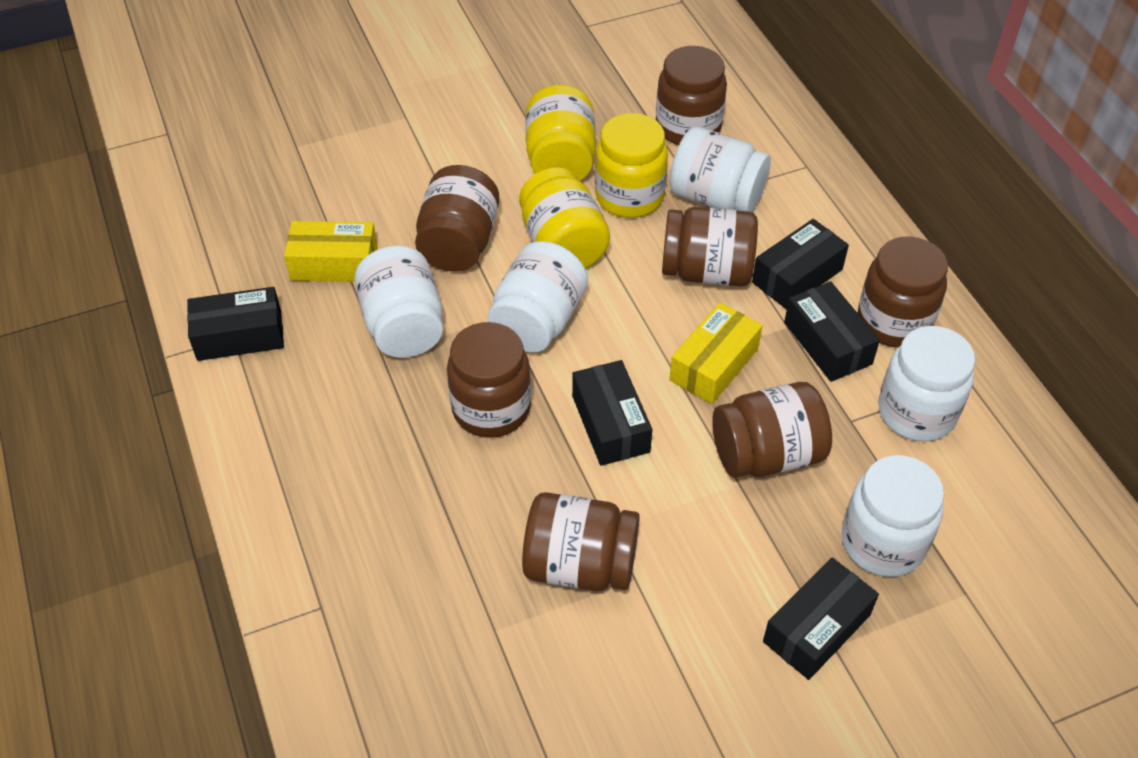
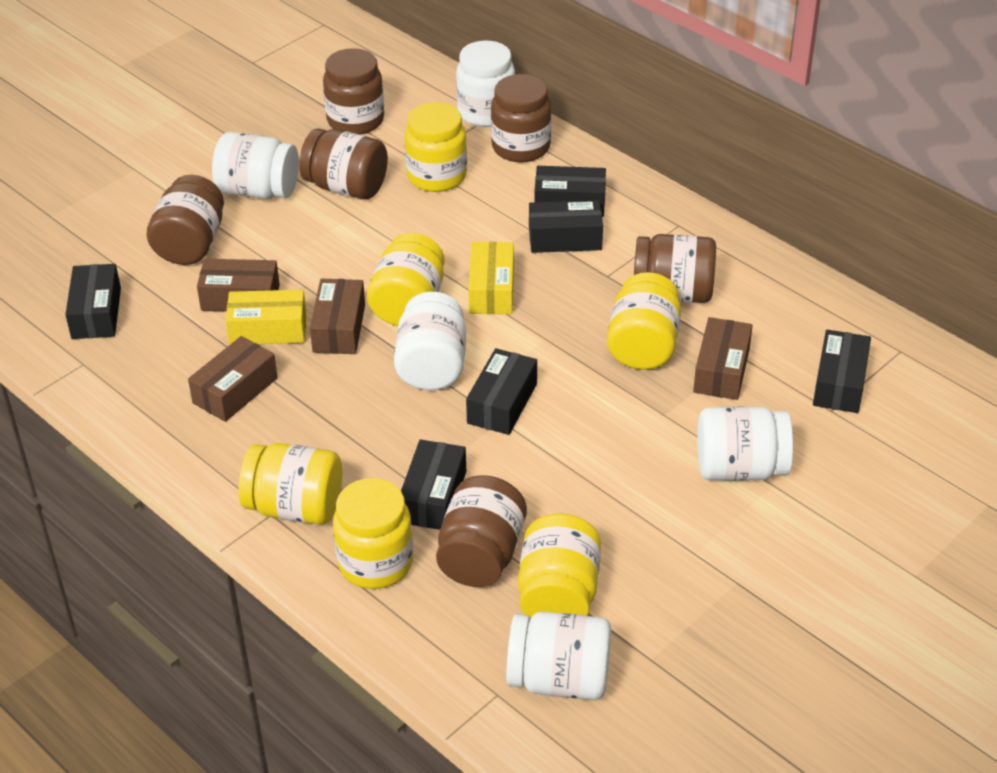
black box: [187,287,284,361] [572,360,652,466] [752,219,849,309] [763,557,879,680] [784,282,880,382] = 5 -> [65,264,121,339] [401,440,466,530] [466,348,537,435] [529,200,603,253] [535,166,606,217] [813,330,871,413] = 6
brown box: none = 0 -> [188,336,278,422] [197,259,280,311] [310,278,365,354] [693,317,753,400] = 4
brown jar: [415,165,500,272] [447,322,531,438] [522,492,640,591] [656,46,727,145] [662,207,758,286] [712,382,832,478] [858,236,948,348] = 7 -> [147,175,224,265] [299,128,388,200] [323,48,384,135] [436,475,527,587] [491,74,552,163] [634,234,716,303] = 6
yellow jar: [519,167,610,268] [525,85,596,181] [595,113,668,218] = 3 -> [239,443,342,525] [333,478,413,589] [367,233,444,326] [404,102,467,192] [518,513,601,618] [607,272,681,370] = 6

